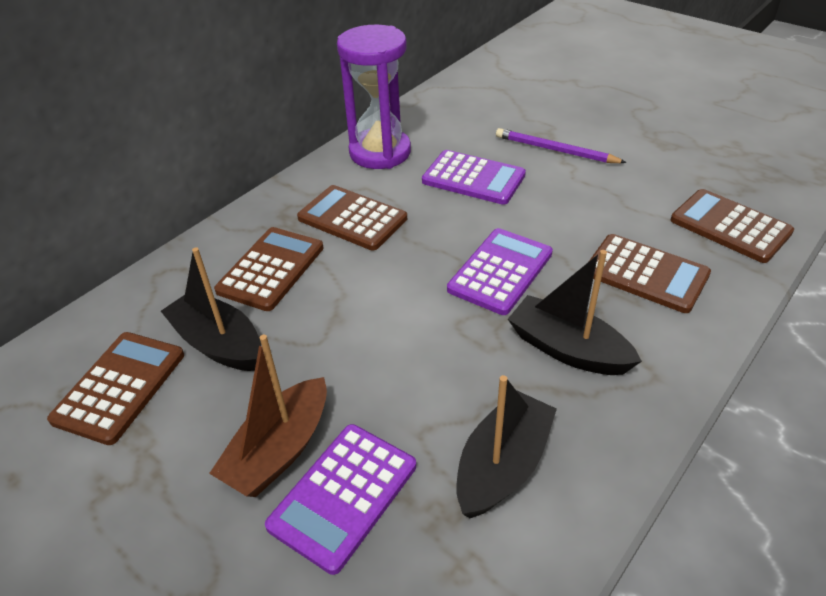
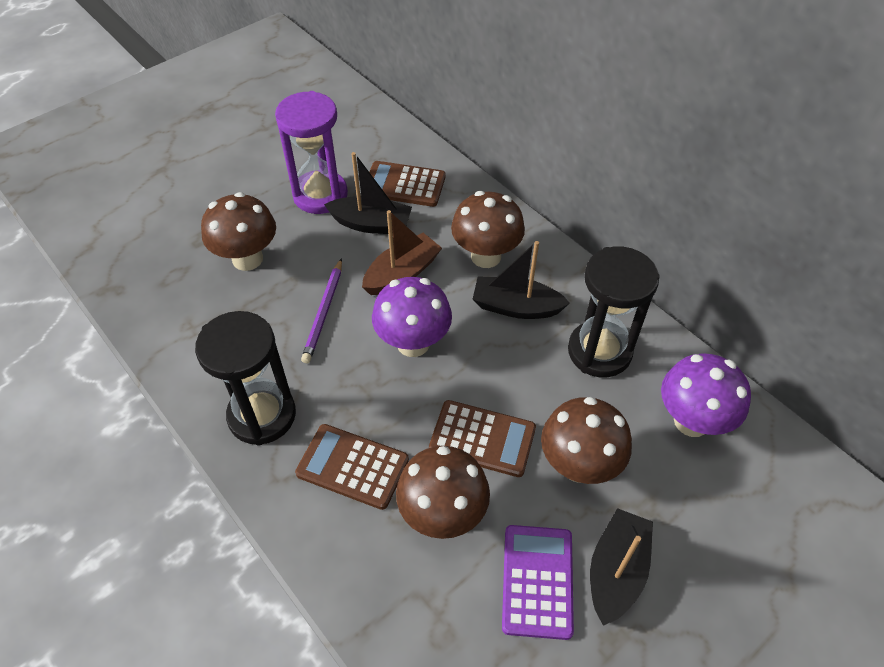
black hourglass: none = 0 -> [195,311,296,446] [568,246,660,377] = 2
brown calculator: [47,332,184,445] [214,227,324,311] [297,185,407,251] [589,234,711,313] [671,189,794,263] = 5 -> [295,424,409,510] [369,161,446,207] [429,400,536,477] = 3
brown mushroom: none = 0 -> [201,192,276,271] [396,446,490,539] [451,191,525,268] [541,397,632,484] = 4
purple calculator: [265,424,416,575] [422,150,526,205] [447,228,553,315] = 3 -> [502,525,574,640] = 1
purple mushroom: none = 0 -> [372,277,452,357] [661,354,751,437] = 2

